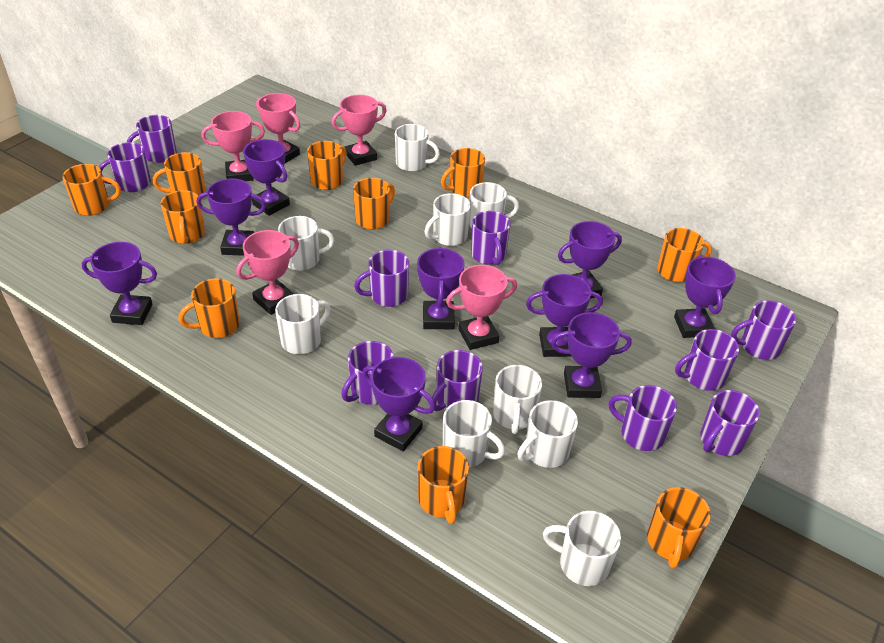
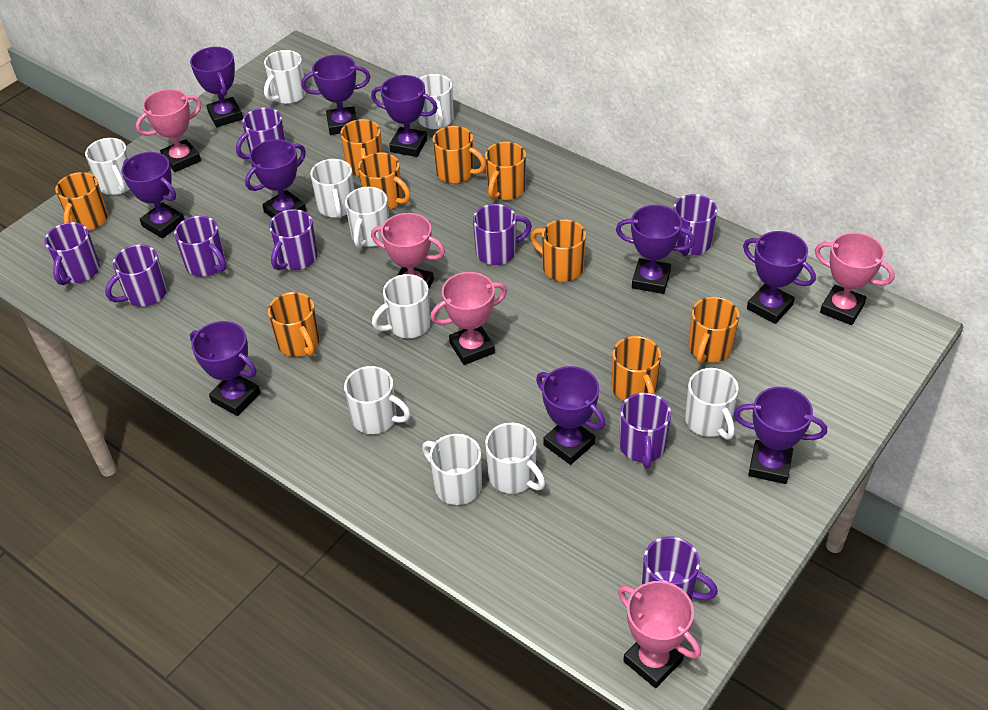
orange mug: [62,164,121,216] [153,152,206,196] [160,190,205,244] [179,278,240,338] [307,141,347,190] [353,178,395,229] [418,446,469,524] [441,148,485,197] [647,487,711,569] [657,228,712,282] = 10 -> [55,172,108,231] [268,292,320,357] [340,119,383,176] [358,152,410,210] [433,126,486,183] [485,142,526,200] [531,219,586,281] [612,336,661,401] [689,297,739,364] = 9
purple mug: [99,142,151,192] [127,115,177,163] [341,341,394,405] [354,250,409,307] [432,350,483,411] [471,211,510,265] [608,385,677,451] [675,329,739,391] [700,390,760,456] [731,301,796,360] = 10 -> [44,222,100,285] [105,245,167,307] [174,216,226,277] [236,108,286,159] [269,209,318,270] [473,204,532,265] [619,392,671,468] [642,536,718,600] [673,194,717,256] = 9
purple trophy: [81,242,157,325] [197,179,266,256] [243,139,290,216] [363,357,435,451] [417,247,465,329] [526,274,603,357] [551,312,632,398] [558,221,622,299] [674,256,736,338] = 9 -> [121,152,185,238] [190,47,243,127] [190,321,260,416] [245,139,306,218] [301,55,370,135] [371,75,438,157] [536,366,605,465] [616,205,695,294] [734,387,827,484] [743,231,816,324] = 10
white mug: [275,294,331,354] [278,216,334,271] [395,124,440,172] [425,193,471,246] [443,400,505,468] [469,182,519,228] [493,365,542,434] [517,400,578,468] [543,511,621,586] = 9 -> [85,138,129,195] [264,50,306,104] [310,159,354,218] [344,366,411,434] [345,187,389,248] [372,274,431,338] [418,74,454,129] [422,434,482,505] [485,423,545,494] [685,368,739,440] = 10

